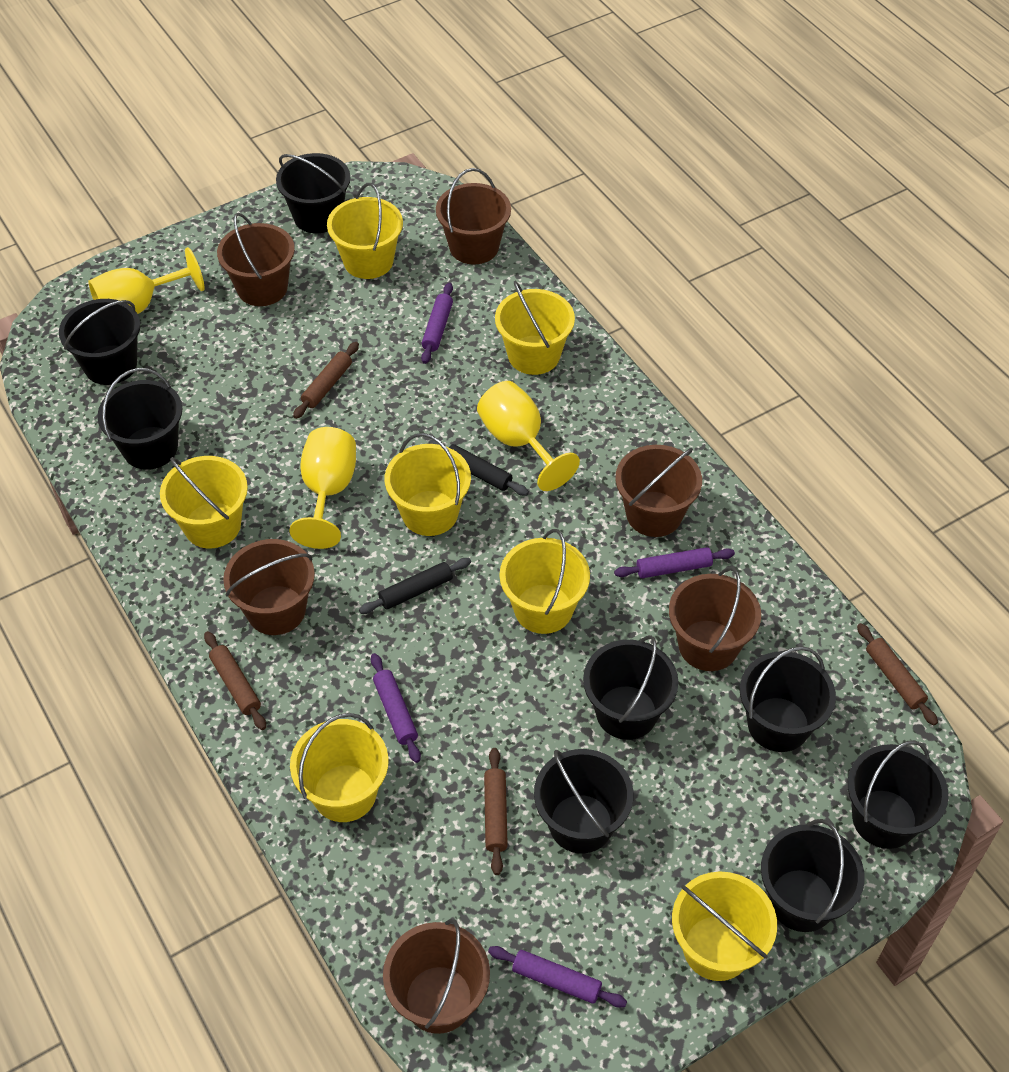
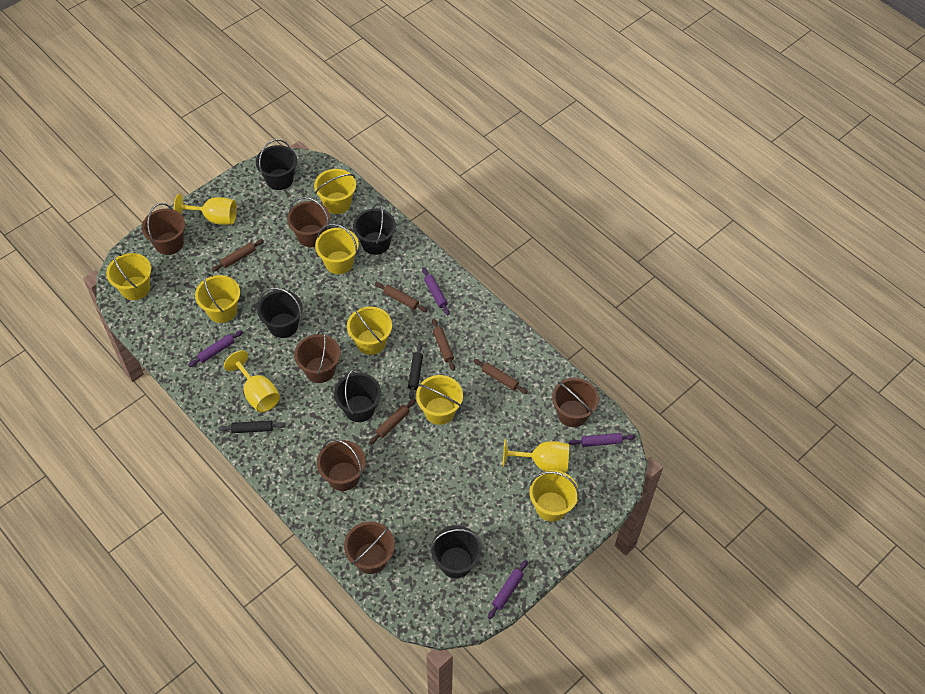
black bucket: [59,299,140,385] [97,368,182,470] [276,153,350,233] [534,749,634,854] [583,635,678,740] [740,646,836,752] [761,819,865,932] [848,740,948,849] = 8 -> [256,139,297,190] [257,287,303,338] [334,369,381,422] [353,203,396,255] [430,526,483,578] = 5
brown rolling pin: [204,631,266,730] [293,342,359,419] [484,748,508,875] [857,623,938,725] = 4 -> [212,239,264,272] [369,399,416,444] [375,282,428,312] [432,319,455,371] [473,359,528,394] = 5

